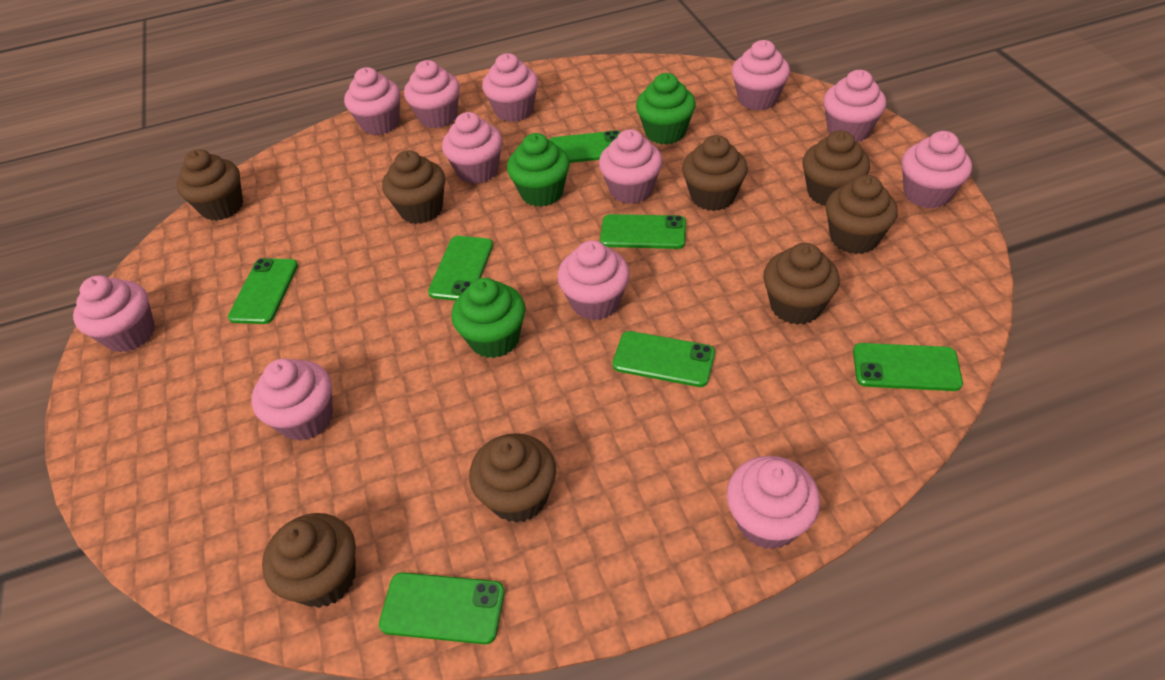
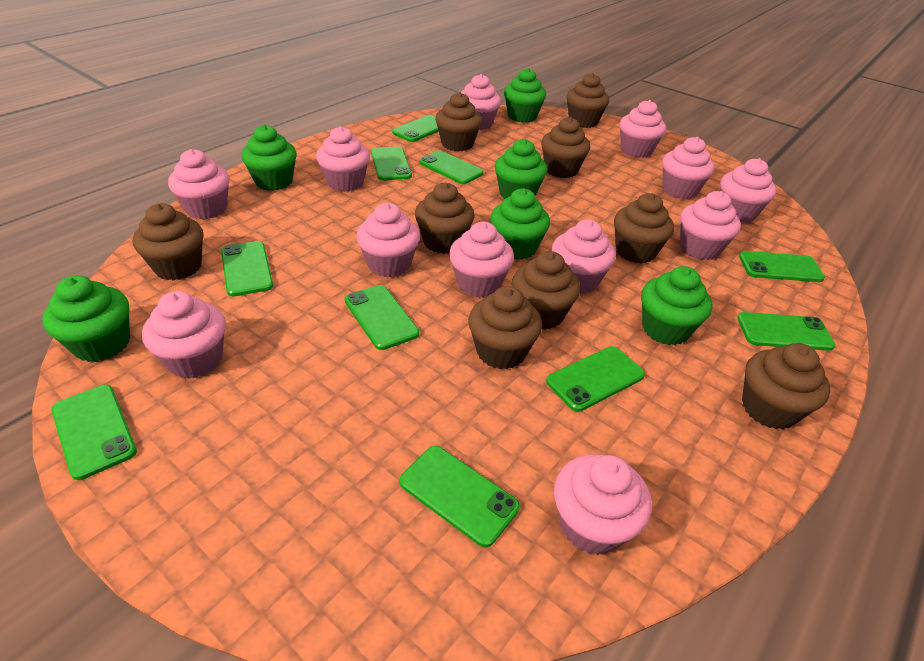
brown cupcake: [176,149,243,221] [262,513,356,608] [382,150,445,224] [469,433,556,523] [682,135,748,211] [763,243,840,325] [802,130,870,206] [825,175,898,254] = 8 -> [133,203,203,280] [415,183,474,254] [435,92,482,152] [468,286,542,369] [512,251,580,330] [541,117,590,178] [567,73,609,128] [614,193,674,263] [742,343,830,429] = 9
green cupcake: [451,278,526,358] [507,133,570,207] [636,73,696,145] = 3 -> [42,275,130,362] [241,125,297,191] [490,189,550,260] [495,139,547,199] [504,68,546,123] [641,266,713,345] = 6
green phone: [228,258,298,324] [379,572,505,644] [428,236,493,301] [549,130,621,163] [600,214,686,249] [612,331,715,387] [853,343,963,391] = 7 -> [51,385,137,480] [221,241,273,296] [345,285,419,350] [371,147,412,181] [392,115,439,142] [400,446,520,547] [419,151,483,184] [546,346,645,412] [737,312,835,351] [739,251,825,282] = 10

